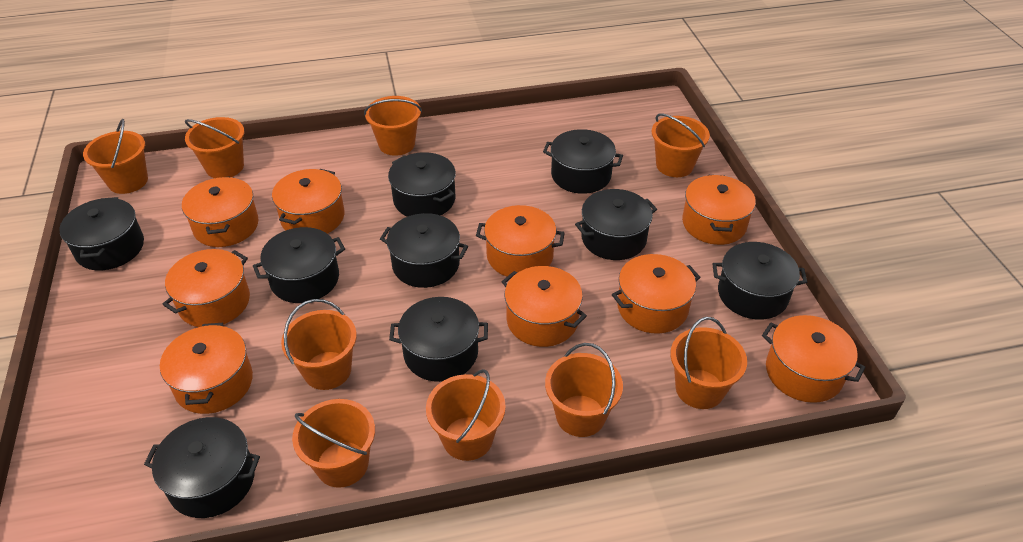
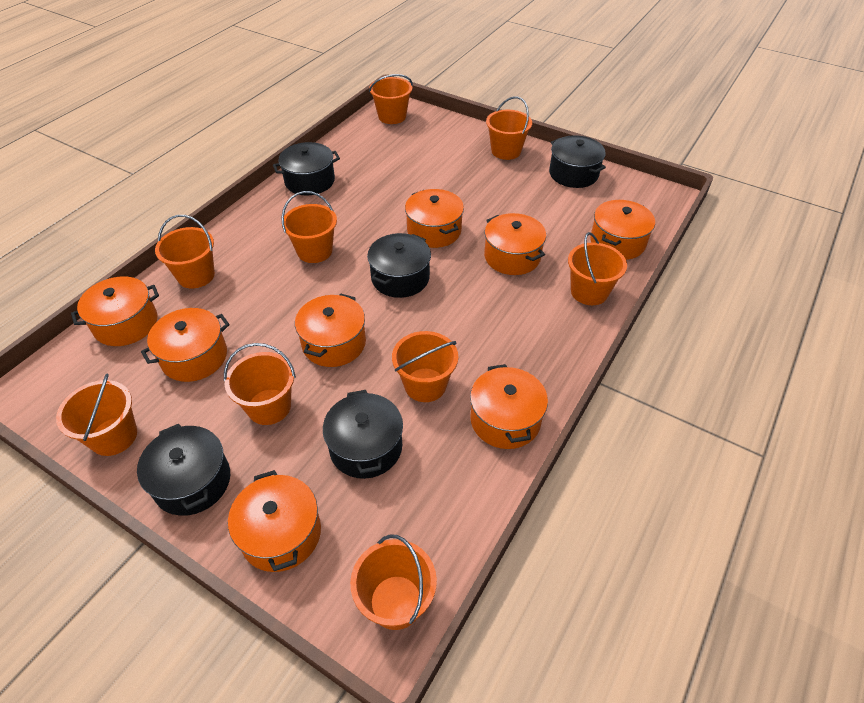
black pot: [59,197,144,270] [144,417,260,518] [253,227,345,303] [380,213,468,288] [388,152,456,217] [389,297,488,382] [543,129,623,194] [575,189,657,260] [713,242,807,320] = 9 -> [137,424,230,516] [273,142,340,196] [323,390,403,479] [367,233,431,298] [549,135,606,188] = 5
orange pot: [160,323,253,414] [162,249,250,327] [182,177,259,247] [272,169,344,234] [476,205,565,276] [502,266,587,347] [612,254,701,334] [682,175,756,245] [762,315,865,403] = 9 -> [71,276,159,346] [141,308,230,382] [228,470,321,572] [295,293,366,367] [405,189,464,248] [470,364,548,449] [484,213,546,275] [590,200,655,260] = 8

